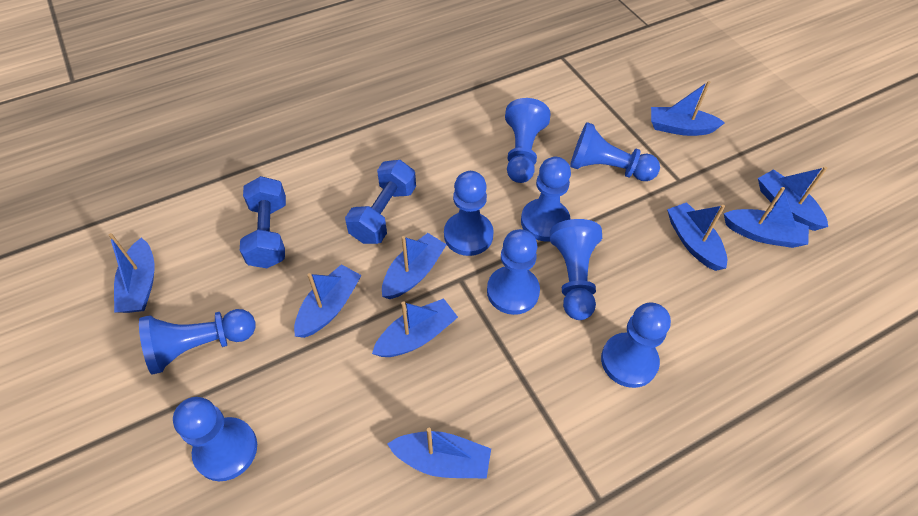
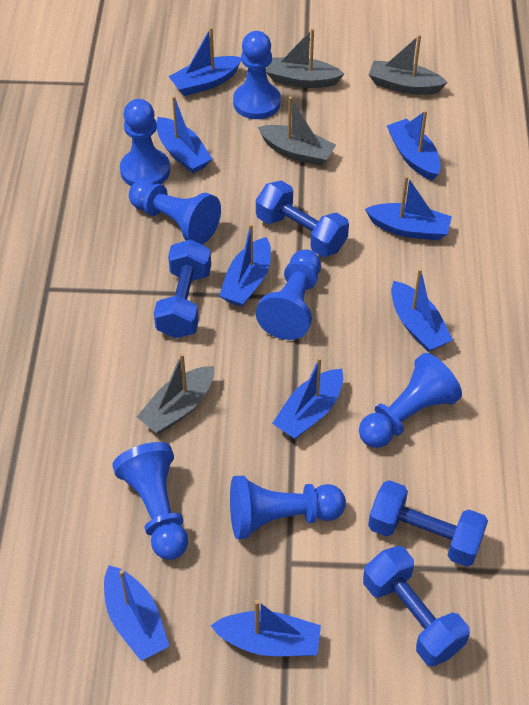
blue dumbbell: [240,176,286,268] [345,160,416,244] = 2 -> [154,239,211,338] [256,180,349,257] [363,546,470,666] [368,480,488,567] = 4
blue pawn: [139,309,255,375] [173,397,257,481] [444,171,494,256] [487,229,540,315] [505,98,551,183] [521,157,571,241] [550,219,602,320] [570,122,660,181] [601,303,671,388] = 9 -> [112,442,188,560] [120,99,170,186] [129,180,221,244] [230,476,346,539] [233,31,281,119] [256,250,321,340] [359,353,462,448] = 7
grey boat: none = 0 -> [137,353,214,434] [258,97,336,166] [266,28,344,88] [369,34,448,95] = 4

